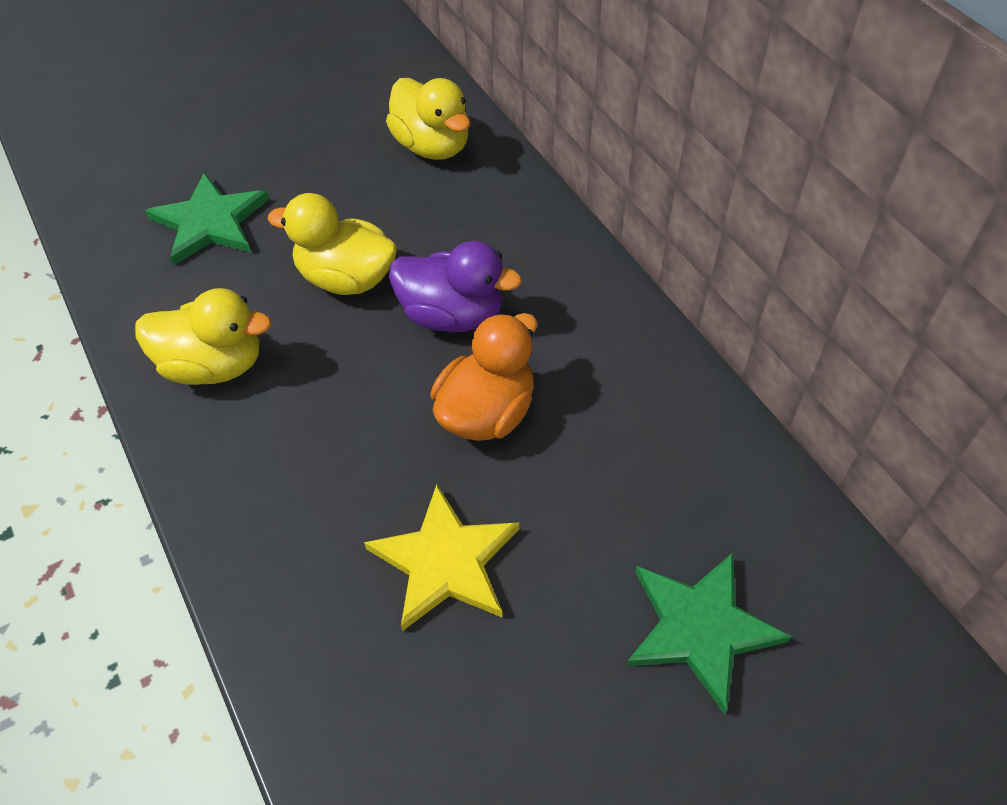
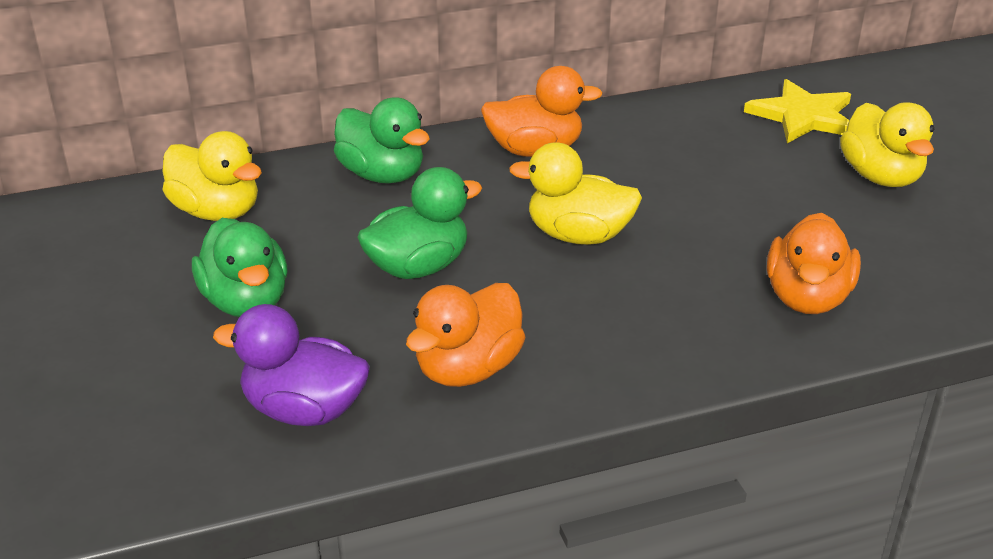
green duck: none = 0 -> [192,218,288,317] [334,97,430,184] [357,167,482,279] = 3
green star: [145,172,269,266] [626,553,792,714] = 2 -> none = 0
orange duck: [431,313,537,441] = 1 -> [406,283,526,387] [481,66,603,157] [767,213,861,314] = 3

